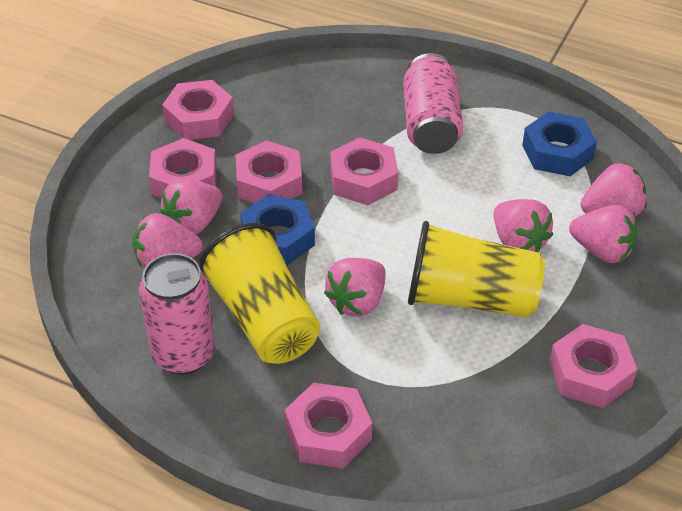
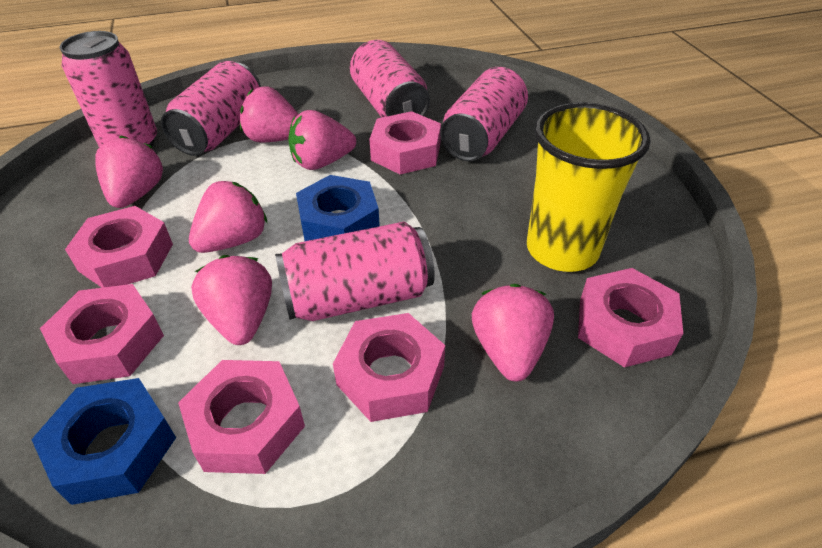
pink can: [139,253,215,375] [403,53,463,154] = 2 -> [59,31,157,147] [161,61,261,156] [275,222,435,321] [350,40,430,117] [440,67,528,161] = 5
yellow cup: [198,223,320,364] [408,221,545,318] = 2 -> [527,102,650,272] = 1

